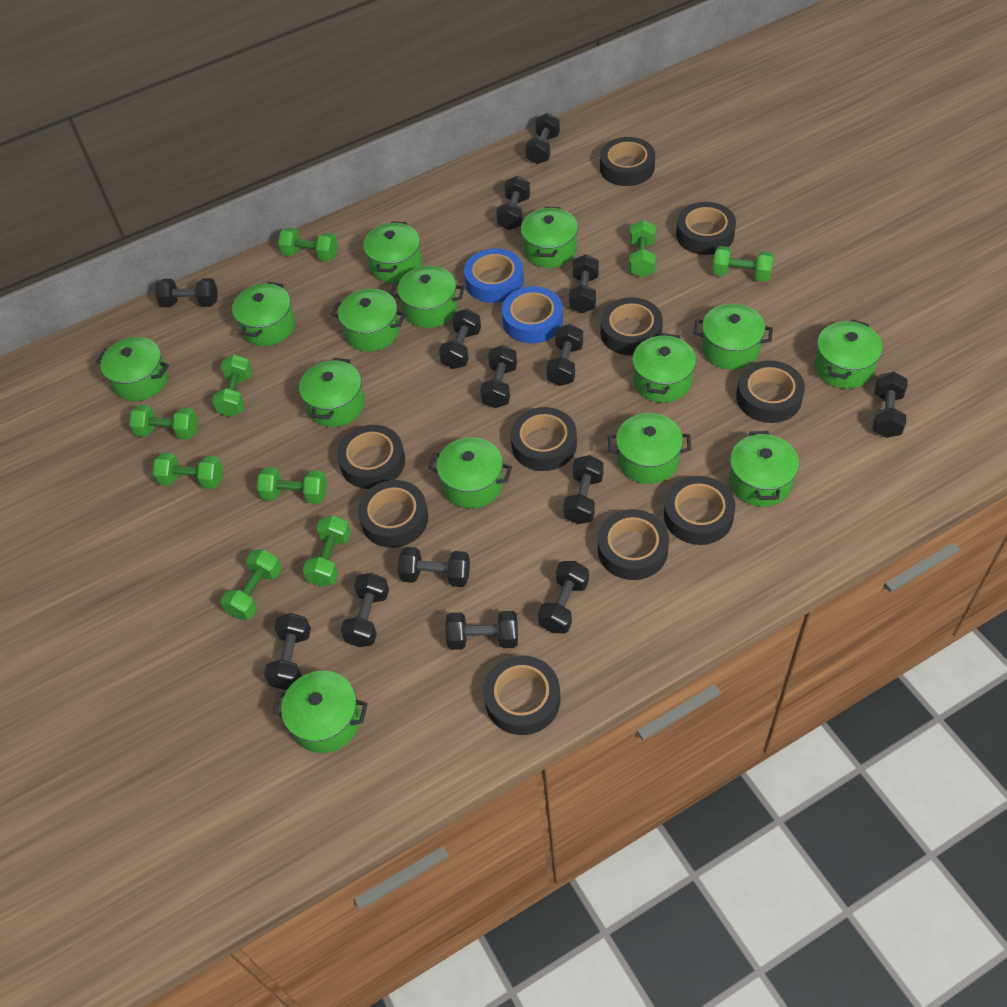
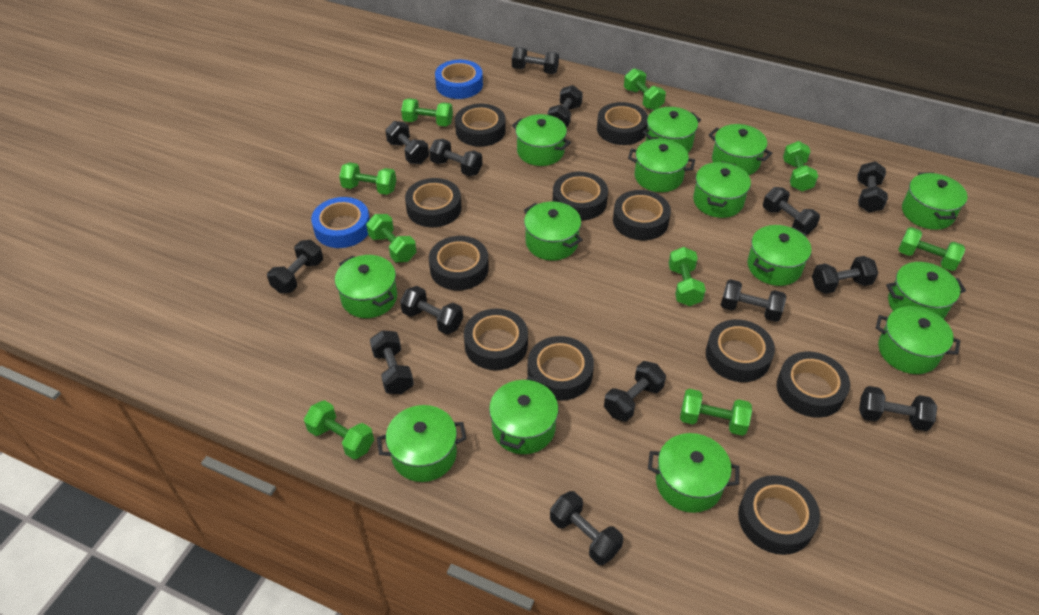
black tape: [337,425,405,489] [358,480,428,548] [483,655,560,735] [511,407,577,471] [598,509,669,580] [600,137,655,186] [601,297,663,355] [664,476,735,545] [676,202,736,255] [736,361,805,423] = 10 -> [405,178,462,227] [429,236,489,291] [455,104,506,147] [464,309,528,370] [527,336,594,401] [553,172,608,220] [597,102,648,145] [613,190,671,240] [706,319,775,382] [738,475,820,555] [777,351,850,418] = 11

